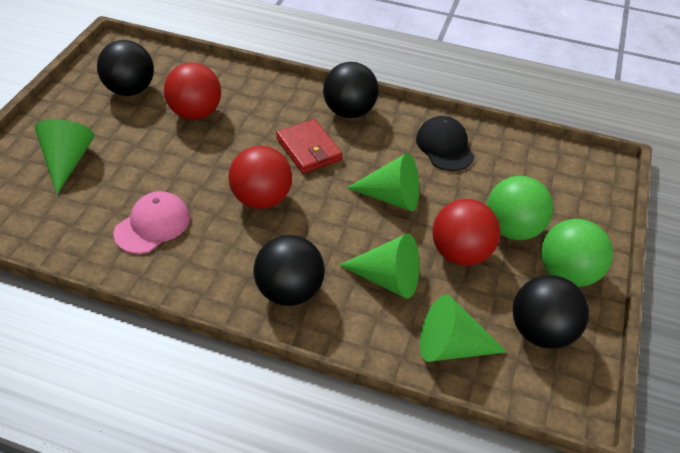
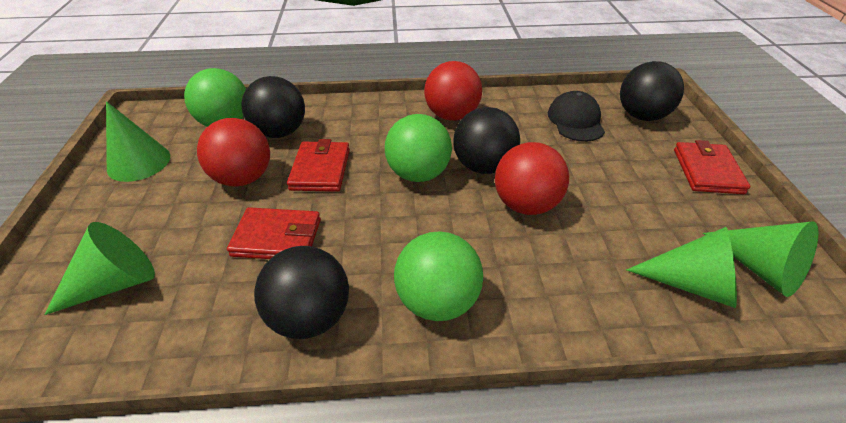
green ball: [487,176,553,240] [541,219,613,287] = 2 -> [184,68,246,127] [385,114,452,182] [394,231,483,321] = 3
pink cap: [114,191,190,254] = 1 -> none = 0
red wallet: [276,119,342,174] = 1 -> [227,207,321,259] [287,139,350,192] [674,140,750,194] = 3

